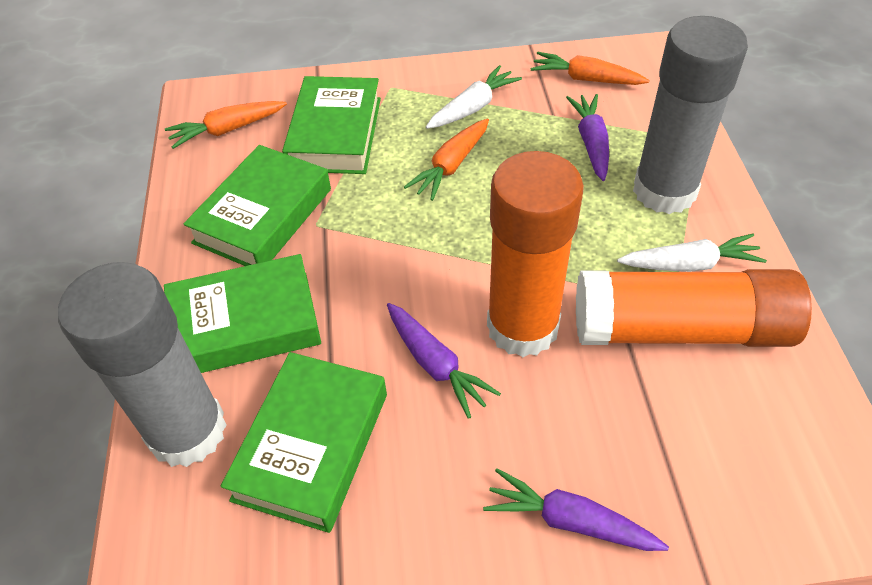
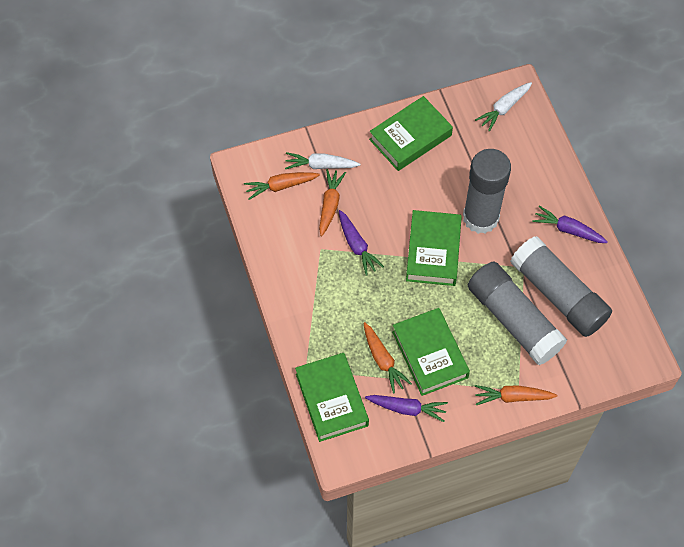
grey glue stick: [58,262,227,467] [633,16,748,214] = 2 -> [463,149,511,234] [468,262,567,366] [510,236,612,337] = 3
orange carrot: [165,101,287,149] [404,118,489,201] [531,52,650,85] = 3 -> [244,172,320,200] [319,169,346,236] [364,322,412,394] [475,385,557,405] = 4
orange glue stick: [487,151,584,357] [576,269,812,347] = 2 -> none = 0

